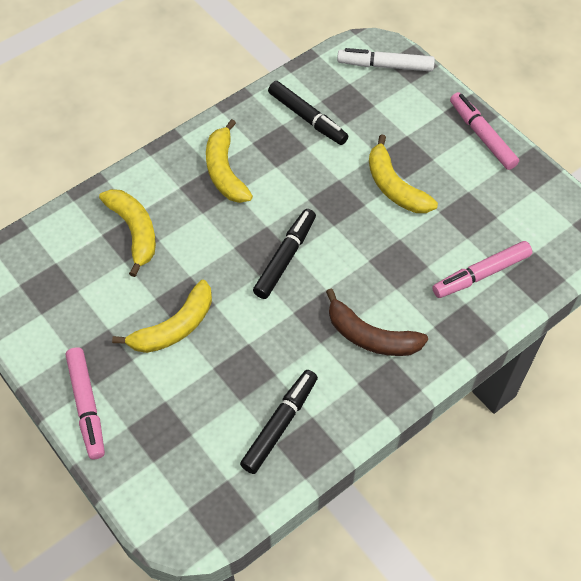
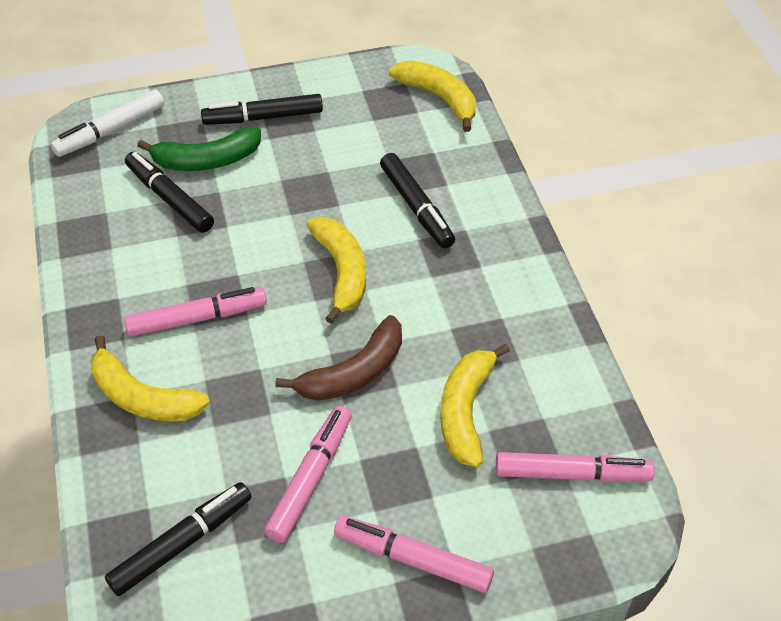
black marker: [240,370,318,474] [253,209,316,299] [268,81,348,145] = 3 -> [105,482,252,596] [125,152,214,233] [201,94,323,125] [380,153,455,248] = 4
green banana: none = 0 -> [137,127,261,171] = 1
pink marker: [66,347,105,459] [432,241,532,298] [450,92,519,170] = 3 -> [124,287,267,337] [264,406,351,543] [334,516,494,593] [496,452,655,482] = 4

